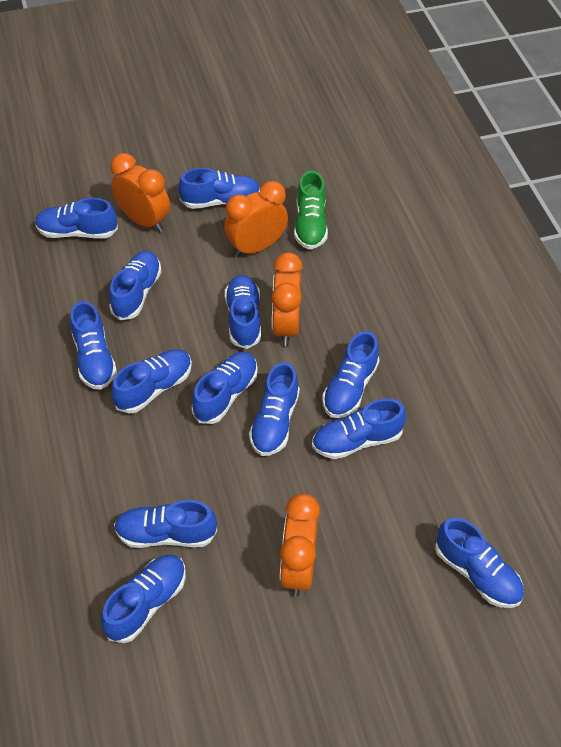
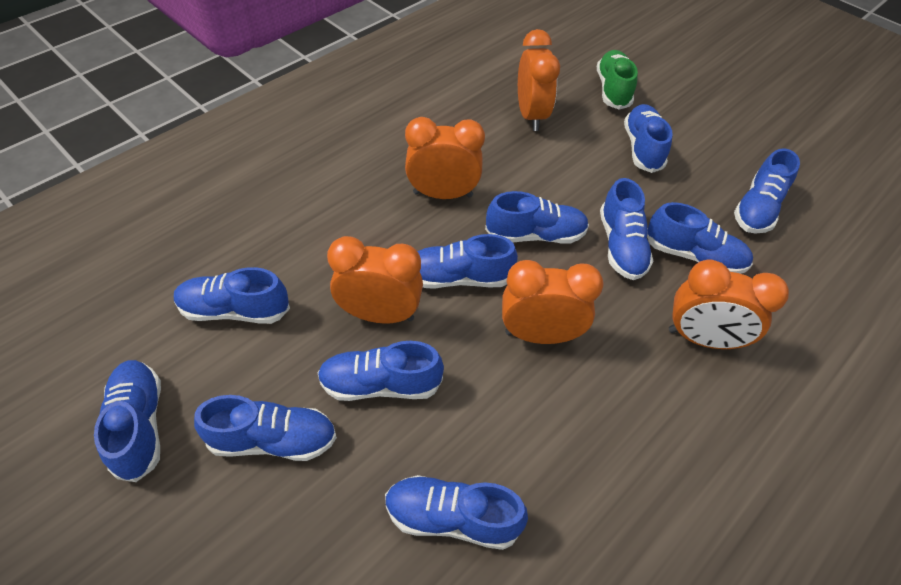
blue shoe: [35,198,118,239] [70,301,117,390] [101,555,186,643] [109,251,162,320] [111,349,192,413] [114,500,217,548] [178,168,260,209] [192,352,258,424] [225,275,261,349] [249,362,300,456] [312,399,406,459] [322,331,379,418] [435,518,524,608] = 13 -> [94,360,161,482] [174,267,290,324] [194,395,337,461] [317,341,444,401] [385,475,528,550] [417,234,518,289] [485,191,589,244] [600,178,653,280] [624,104,673,173] [647,202,753,274] [734,148,800,234] = 11
orange clock: [110,153,170,232] [224,181,288,257] [272,252,303,346] [280,493,320,597] = 4 -> [327,236,423,324] [405,117,485,199] [502,260,604,344] [518,29,560,131] [669,260,789,349] = 5

